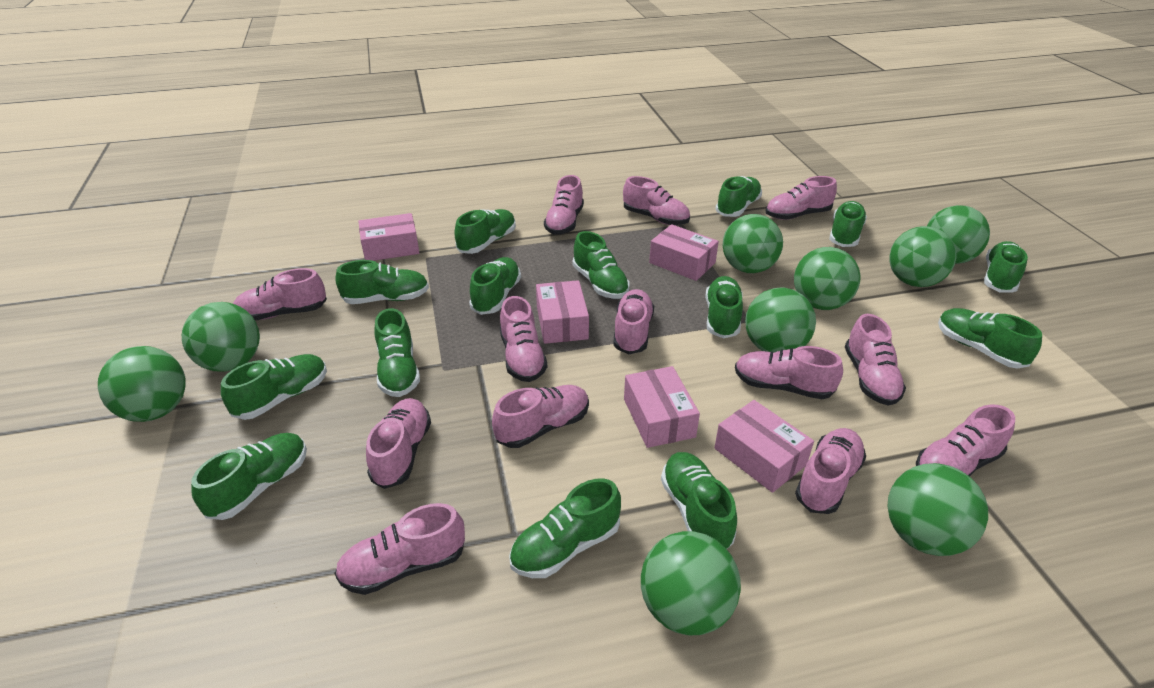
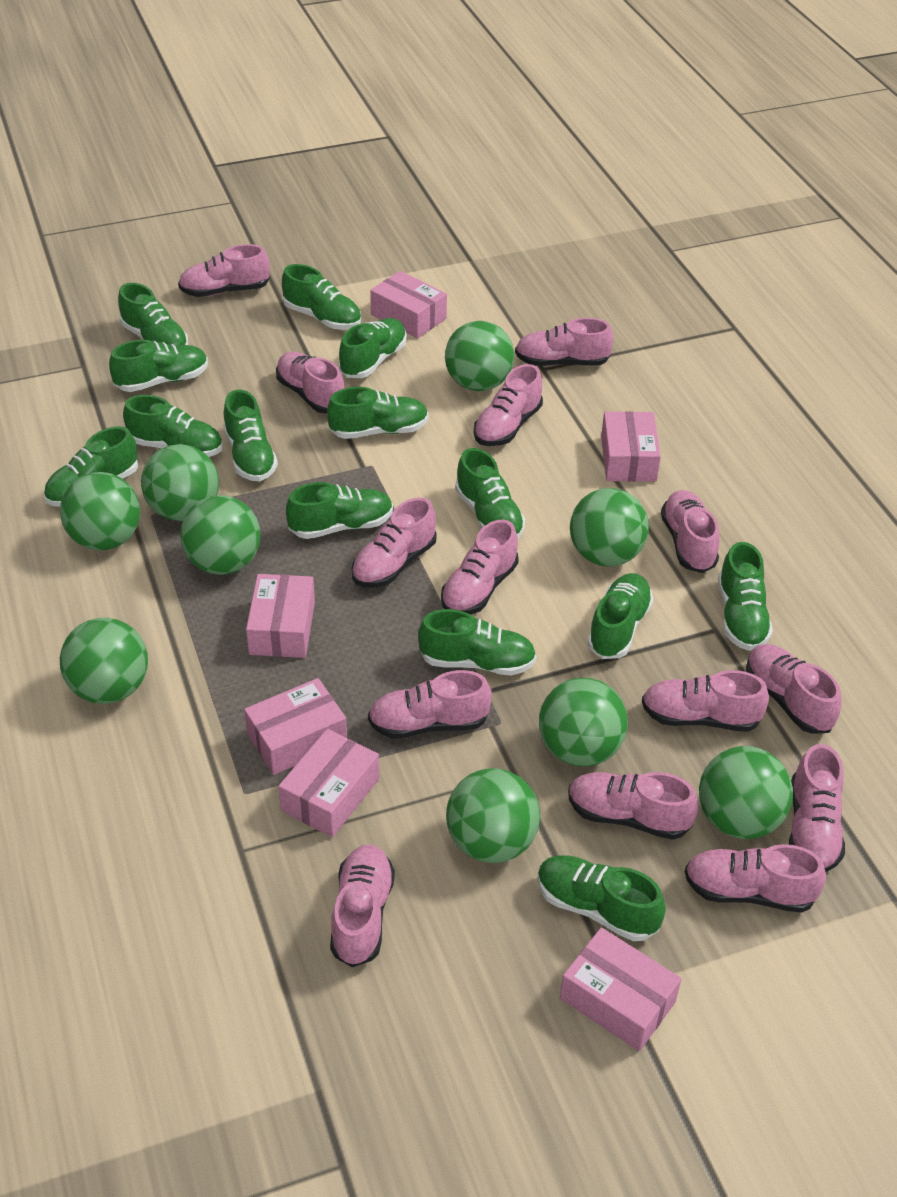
pink box: [358,213,419,261] [536,280,589,344] [624,366,700,448] [649,224,719,281] [714,400,814,493] = 5 -> [244,678,347,775] [246,574,315,658] [278,729,379,837] [370,271,447,339] [560,927,681,1051] [601,411,661,482] = 6
pink shoe: [233,268,327,320] [335,503,465,595] [366,398,431,489] [492,385,589,448] [500,296,547,382] [544,175,584,235] [613,289,654,354] [623,176,690,225] [735,346,843,399] [766,176,837,220] [795,428,866,514] [845,314,906,406] [916,405,1015,476] = 13 -> [178,244,270,297] [276,352,345,414] [330,844,395,967] [352,498,437,588] [368,670,492,739] [441,520,519,615] [474,364,543,446] [515,318,614,366] [568,772,698,840] [642,670,769,732] [661,490,720,573] [685,844,826,913] [746,644,842,734] [789,744,845,872] = 14

